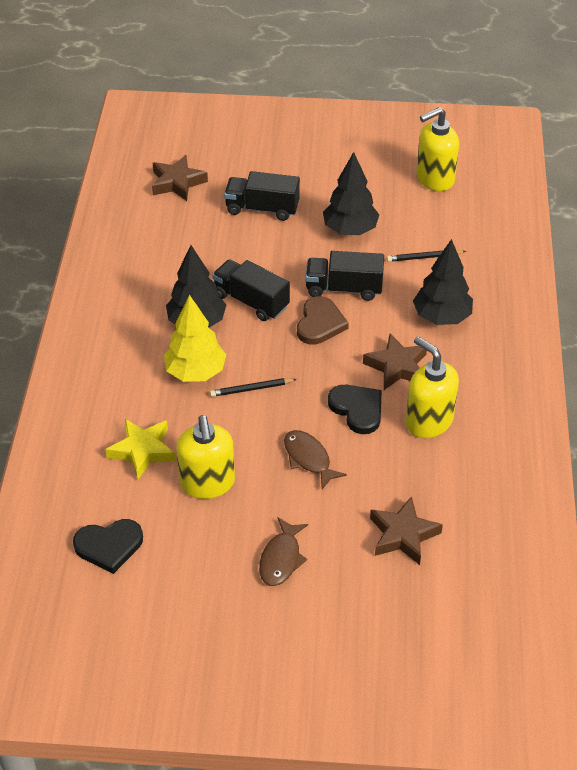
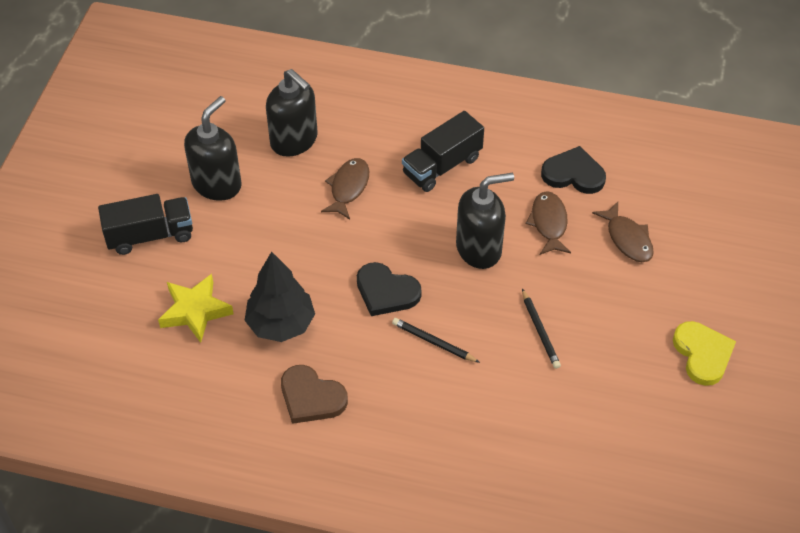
black soap dispenser: none = 0 -> [184,96,242,201] [266,69,318,157] [456,173,514,269] = 3
black tree: [166,245,226,328] [323,152,379,235] [413,239,473,325] = 3 -> [244,252,315,342] = 1
black truck: [212,259,290,321] [224,171,300,221] [305,251,384,301] = 3 -> [98,194,193,255] [402,111,484,192] = 2
brown fish: [259,517,308,586] [284,430,347,489] = 2 -> [321,158,369,220] [526,191,571,255] [592,202,654,262] = 3
brown star: [152,155,208,201] [363,333,427,390] [370,496,443,565] = 3 -> none = 0
yellow heart: none = 0 -> [673,321,736,386] = 1
yellow soap dispenser: [176,415,235,499] [406,336,459,438] [416,107,459,191] = 3 -> none = 0
yellow tree: [164,295,226,382] = 1 -> none = 0

